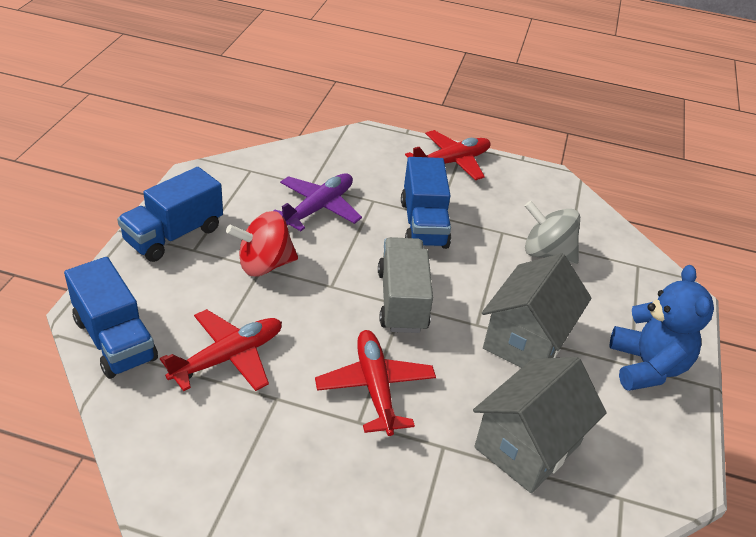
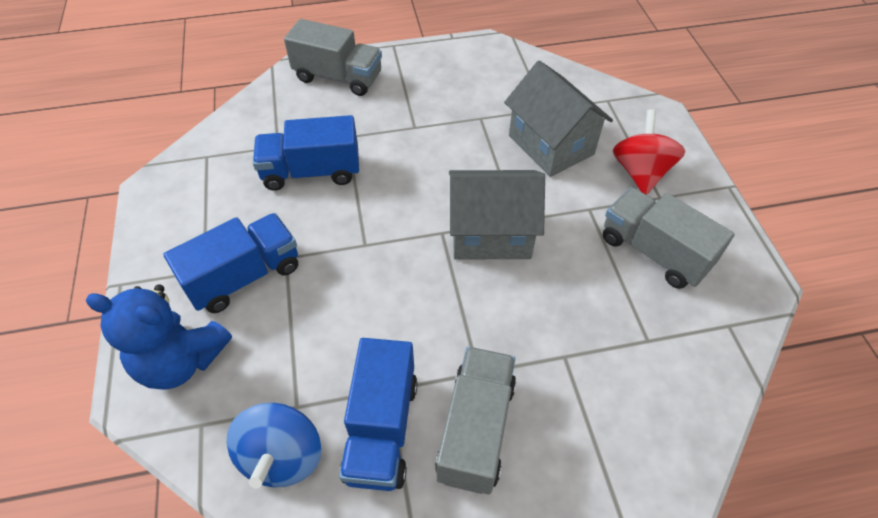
blue spinning top: none = 0 -> [227,403,321,489] = 1
grey spinning top: [525,201,580,264] = 1 -> none = 0
grey truck: [378,237,433,333] = 1 -> [284,19,382,96] [435,347,516,494] [603,187,735,289] = 3
purple plane: [273,173,362,231] = 1 -> none = 0
red plane: [160,309,282,391] [315,330,436,436] [405,130,491,180] = 3 -> none = 0

